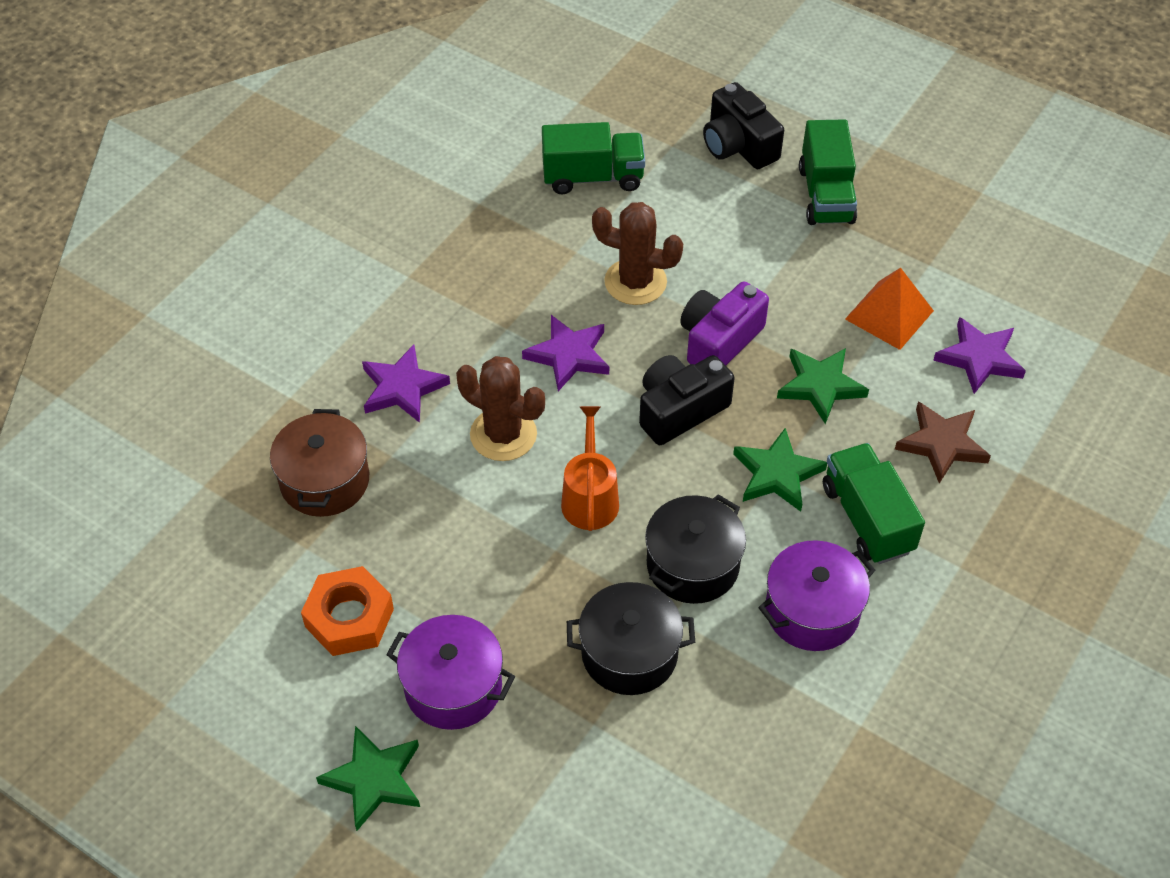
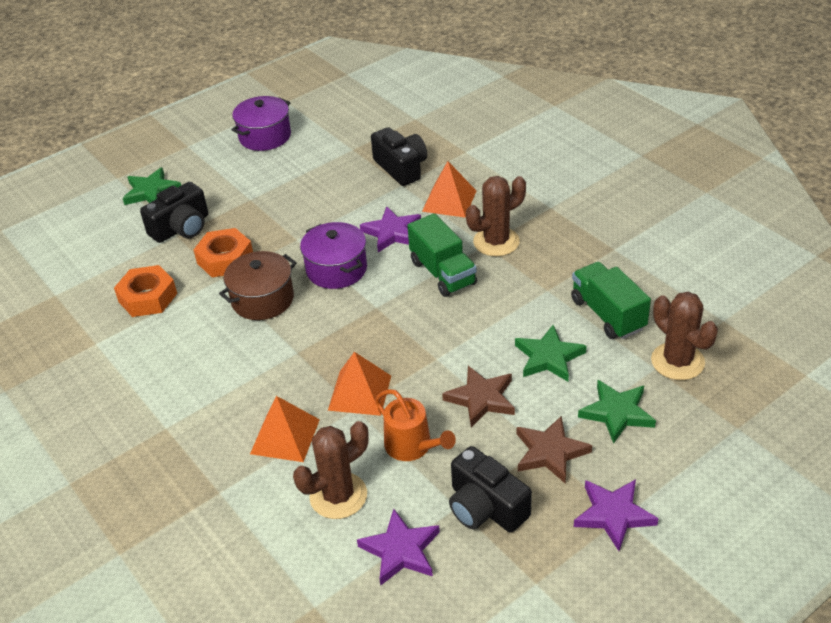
black camera: [639,355,735,445] [703,82,784,169] = 2 -> [140,182,208,243] [371,127,427,186] [449,446,532,532] = 3
black pot: [567,582,695,695] [645,494,746,604] = 2 -> none = 0
brown cactus: [456,356,545,461] [592,202,683,305] = 2 -> [293,421,369,519] [466,176,526,256] [651,292,718,380] = 3
brown star: [895,401,991,484] = 1 -> [442,366,515,427] [517,416,592,483] = 2
green truck: [542,122,645,194] [799,119,857,225] [823,443,925,564] = 3 -> [407,213,477,297] [571,262,651,339] = 2
orange nut: [301,566,394,656] = 1 -> [114,265,177,317] [194,228,253,277] = 2
orange pyramid: [845,268,934,350] = 1 -> [250,396,320,462] [328,352,391,416] [422,161,476,218] = 3
purple camera: [680,281,769,365] = 1 -> none = 0

